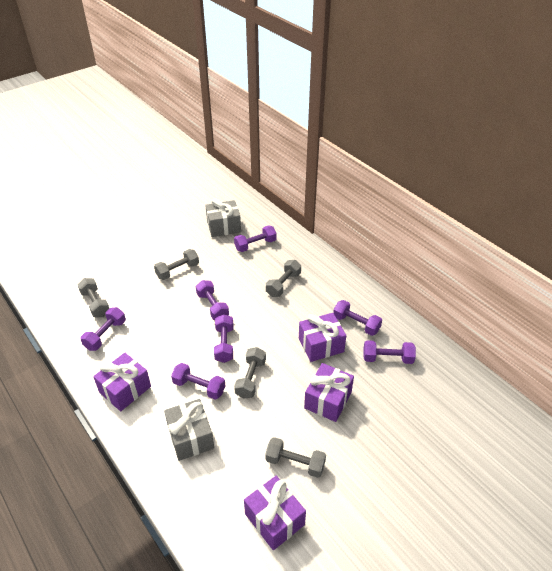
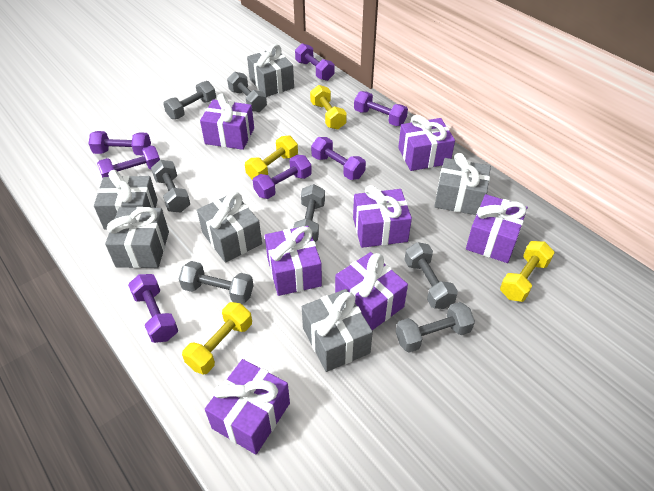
grey dumbbell: [77,278,109,317] [154,249,199,280] [234,347,266,399] [265,437,326,478] [266,260,301,297] = 5 -> [151,160,190,212] [163,81,216,119] [179,261,254,304] [227,72,267,112] [293,184,325,242] [396,302,475,353] [405,242,458,309] = 7
grey gift: [164,399,214,461] [205,198,241,237] = 2 -> [94,170,158,229] [105,207,169,268] [197,192,262,263] [247,44,294,97] [302,289,373,372] [434,153,491,215] = 6
purple gift: [93,353,151,411] [244,476,306,551] [299,313,346,362] [304,363,354,422] = 4 -> [200,94,254,150] [205,359,290,454] [265,226,322,296] [335,252,408,330] [353,185,412,248] [398,115,455,171] [466,194,528,263] = 7
yellow dumbbell: none = 0 -> [182,302,252,375] [245,136,298,180] [310,85,347,130] [500,241,555,302] = 4

